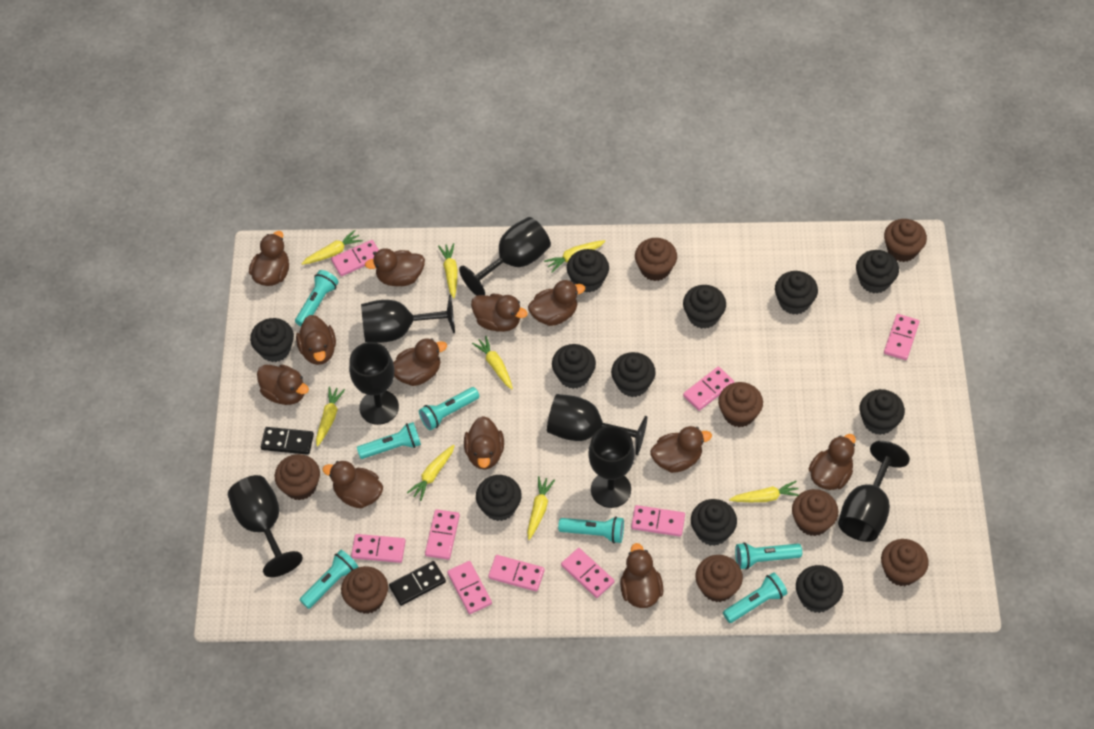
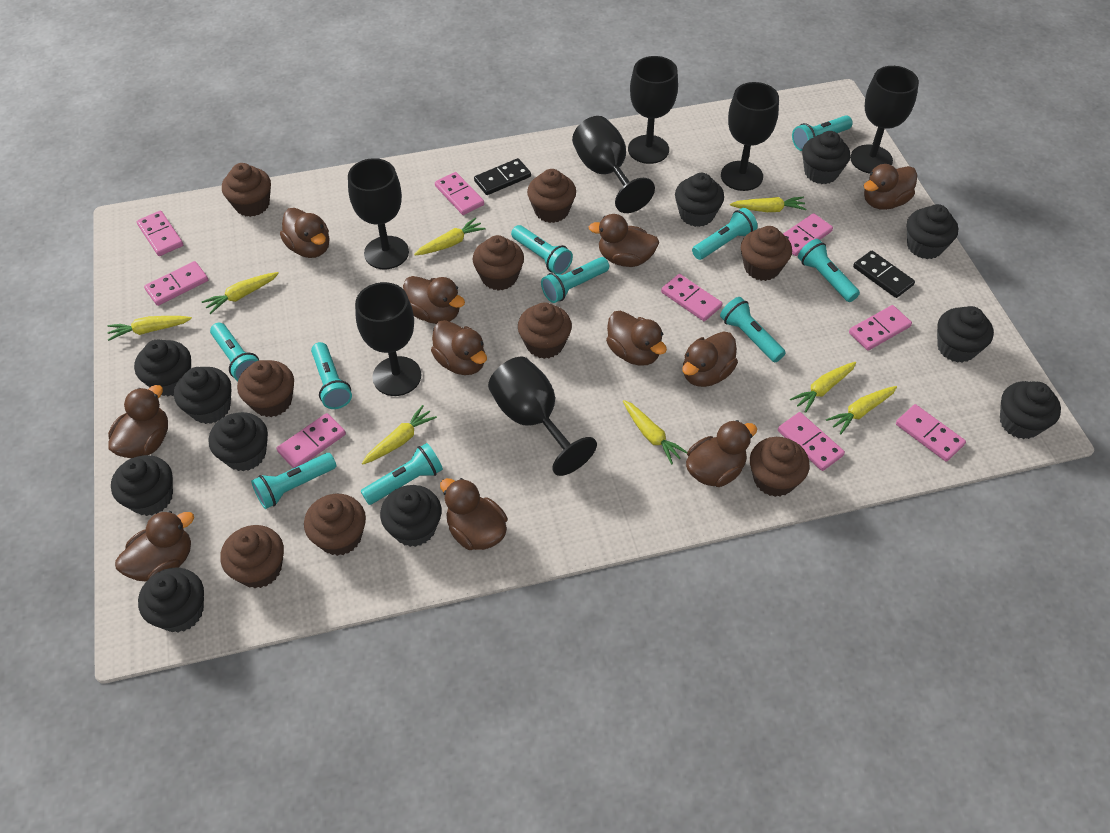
brown cupcake: [275,454,320,500] [341,566,388,614] [635,238,677,281] [695,555,743,602] [718,382,763,427] [792,489,838,536] [881,539,929,586] [884,219,927,262] = 8 -> [220,525,284,588] [222,163,271,217] [237,360,294,417] [304,494,366,556] [473,235,524,291] [518,302,572,359] [527,169,576,223] [741,226,792,281] [750,437,810,497] = 9
brown duck: [249,231,289,286] [257,365,309,405] [296,315,336,365] [322,461,383,508] [365,248,425,286] [393,338,447,386] [464,416,504,470] [471,294,528,332] [528,280,585,326] [620,543,663,608] [650,426,712,473] [809,434,856,490] = 12 -> [108,385,168,458] [115,510,194,582] [280,208,330,258] [403,276,465,324] [431,320,487,375] [440,478,507,550] [588,214,659,267] [606,311,667,366] [682,331,738,387] [686,420,757,487] [863,164,917,210] = 11
turquoise flashlight: [295,270,339,326] [300,550,358,609] [357,422,421,459] [419,387,479,430] [558,516,624,543] [723,572,787,623] [735,542,802,570] = 7 -> [210,323,259,381] [251,453,336,509] [311,342,352,409] [361,443,443,505] [511,225,573,274] [541,257,609,303] [692,208,758,260] [720,297,786,362] [792,115,853,151] [798,239,860,302] = 10

